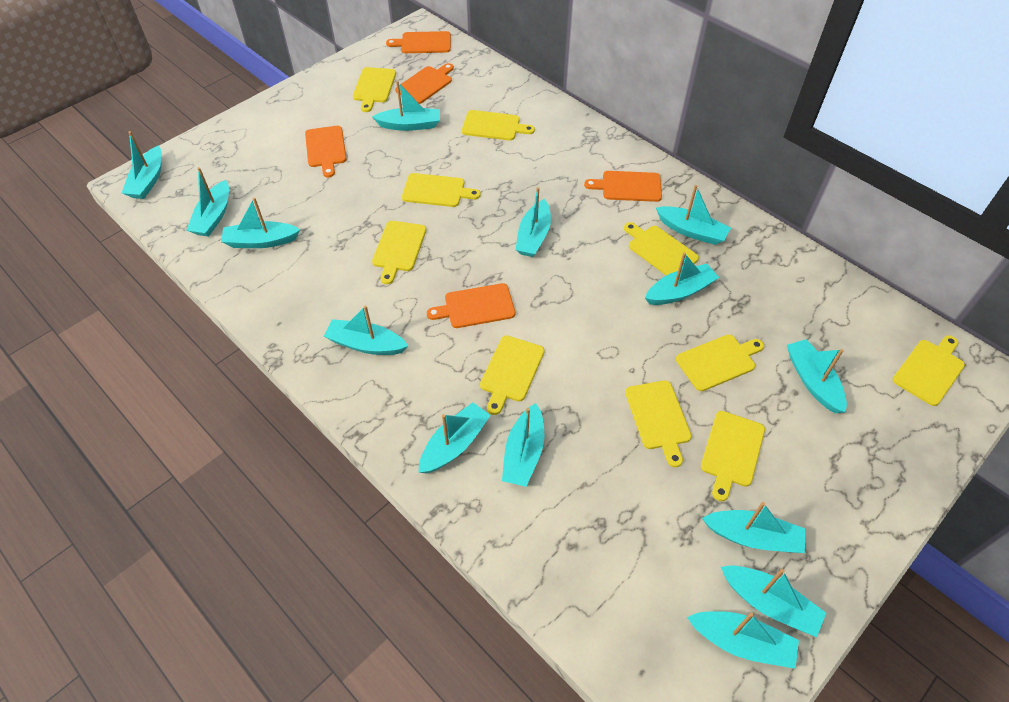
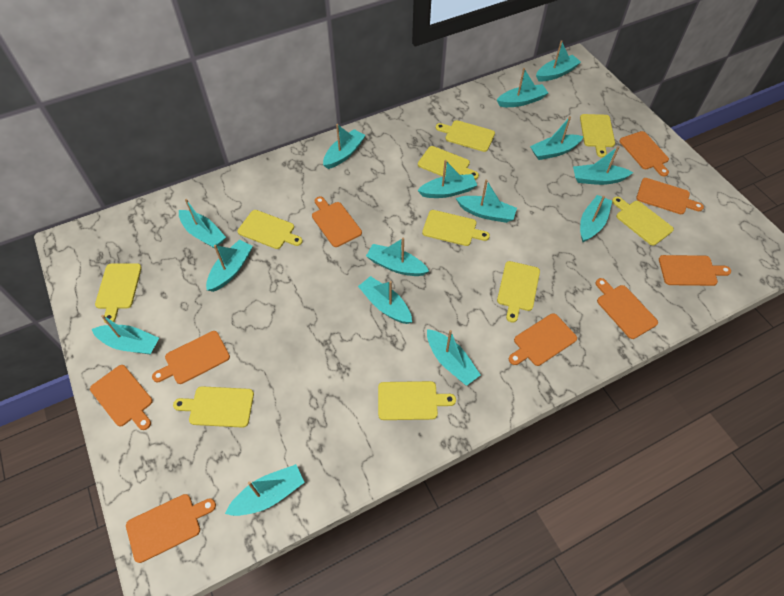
orange cutting board: [305,126,347,177] [386,31,451,53] [395,63,454,104] [427,283,515,328] [584,171,662,202] = 5 -> [90,365,153,430] [126,494,216,563] [152,331,230,384] [312,197,362,247] [509,313,577,366] [596,278,658,339] [619,131,669,176] [636,178,704,214] [659,255,731,286] = 9
turquoise boat: [122,131,162,199] [186,167,229,237] [221,197,301,248] [324,305,408,355] [372,81,440,131] [418,402,491,473] [502,403,544,487] [515,187,551,257] [645,252,719,305] [656,185,731,245] [687,611,799,669] [702,502,805,553] [721,565,826,637] [787,339,847,413] = 14 -> [92,315,159,354] [179,199,226,249] [206,240,253,292] [225,464,305,516] [323,124,366,169] [358,276,412,324] [366,238,429,276] [417,160,477,198] [427,329,480,386] [456,179,517,223] [497,68,548,107] [530,116,584,160] [536,40,581,81] [573,146,634,185] [580,195,612,242] = 15

